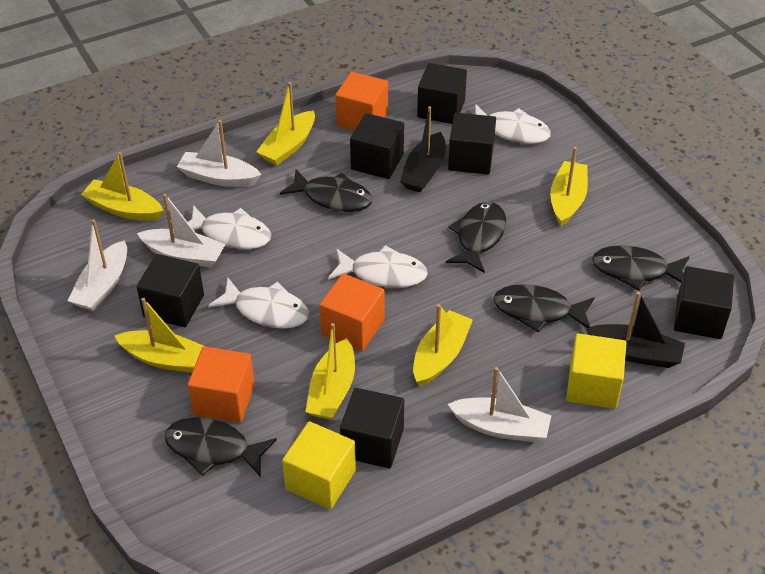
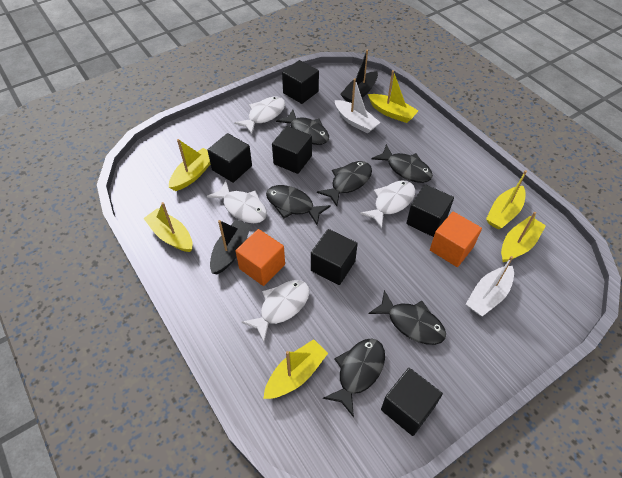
black fish: [164,418,277,477] [280,169,373,212] [446,202,506,273] [493,284,594,333] [592,245,689,290] = 5 -> [266,185,331,225] [276,110,329,145] [317,161,372,206] [323,338,385,417] [369,290,446,345] [372,144,433,183] = 6
orange cube: [188,346,255,423] [319,274,384,352] [335,72,388,131] = 3 -> [235,229,285,286] [430,211,482,267] = 2
white boat: [67,219,127,311] [137,194,225,268] [177,120,262,187] [447,367,552,442] = 4 -> [335,79,381,134] [466,256,514,316] = 2
yellow cube: [282,421,356,509] [566,333,626,409] = 2 -> none = 0

